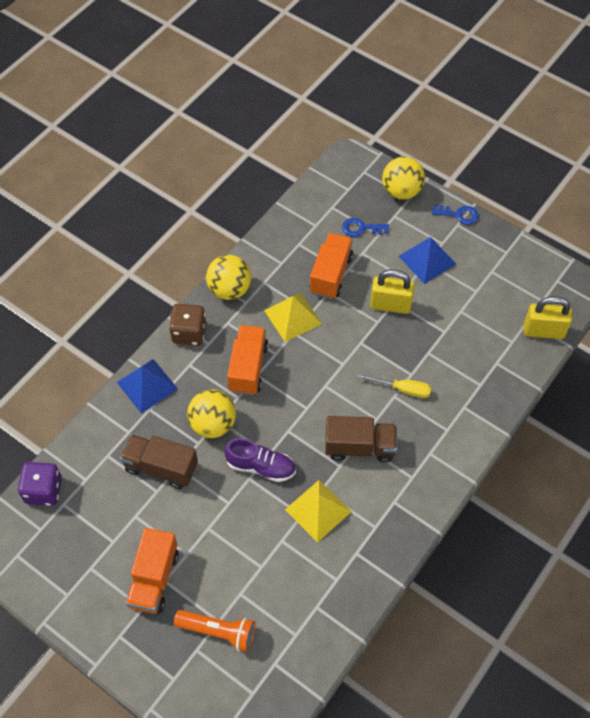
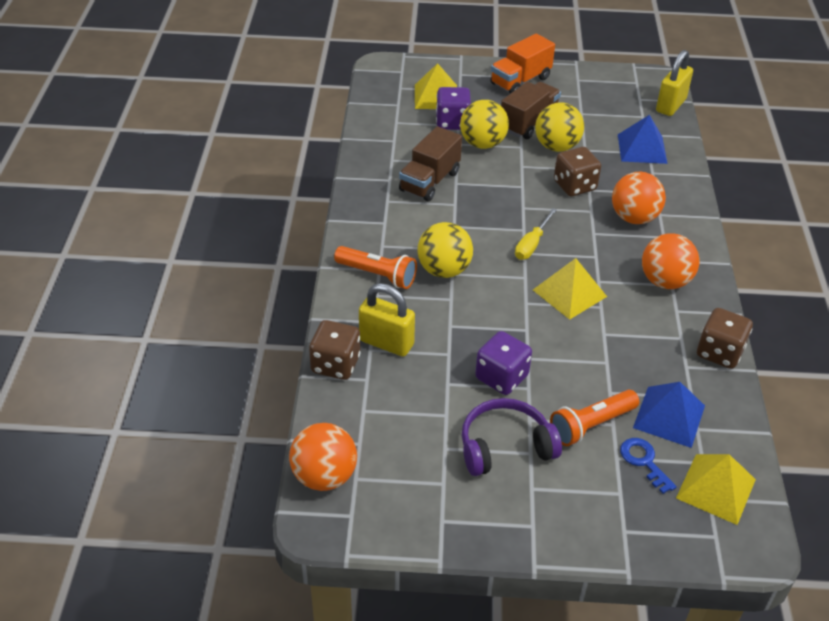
blue key: [342,218,389,237] [432,205,479,225] = 2 -> [620,438,677,494] = 1
brown dice: [169,304,206,346] = 1 -> [309,320,361,380] [554,147,601,196] [697,308,753,369] = 3
orange ball: none = 0 -> [289,423,357,491] [612,172,666,224] [642,233,699,289] = 3
orange flashlight: [174,610,255,652] = 1 -> [334,246,417,289] [550,390,639,446] = 2
orange truck: [126,528,179,614] [227,325,269,395] [309,233,353,299] = 3 -> [490,33,555,94] = 1
purple dice: [18,462,62,506] = 1 -> [436,87,471,130] [475,331,532,395] = 2
purple headphones: none = 0 -> [462,398,562,476] = 1
purple shoe: [224,438,296,482] = 1 -> none = 0
yellow pyramid: [264,293,322,342] [285,480,351,543] = 2 -> [415,63,457,109] [533,258,607,320] [676,454,756,525] = 3

